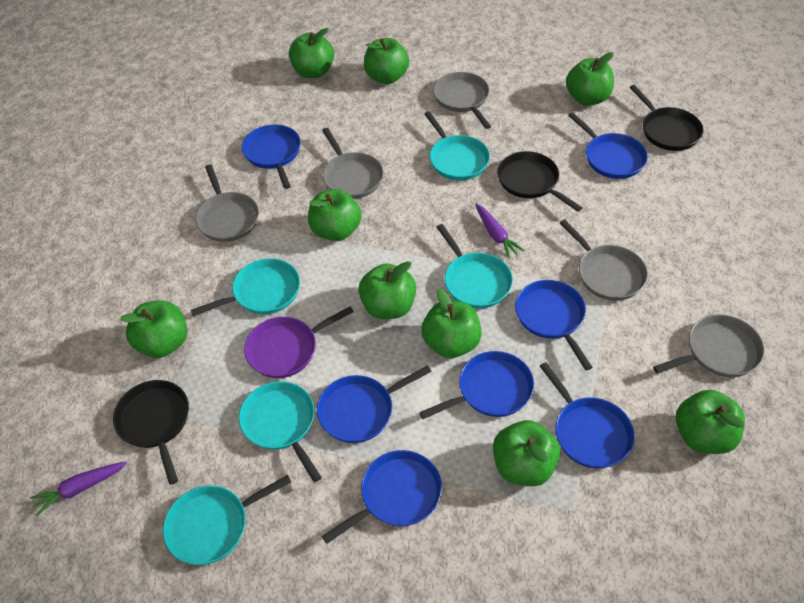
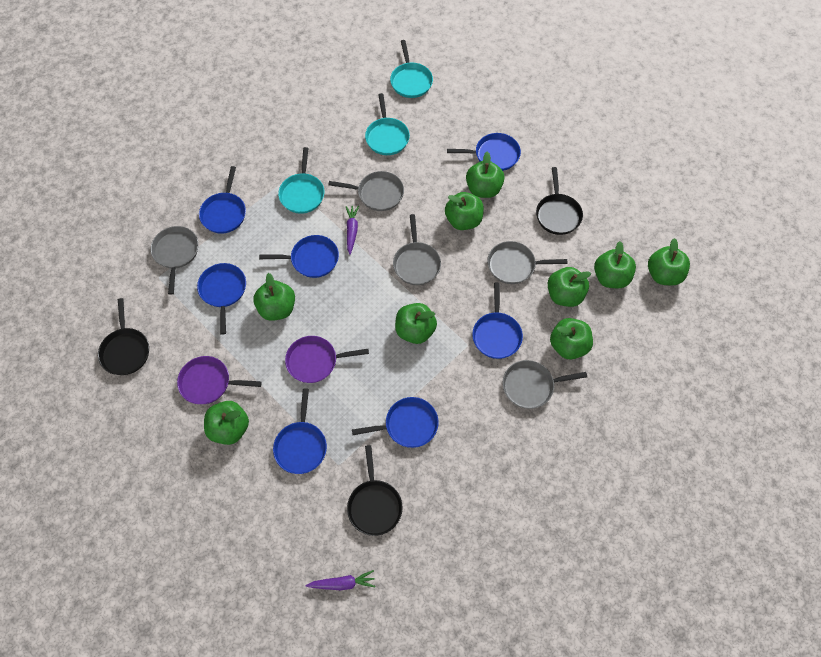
purple pan: [244,306,354,378] = 1 -> [177,356,262,404] [285,336,369,383] = 2
turquoise pan: [163,475,291,565] [191,258,300,316] [239,381,322,482] [424,111,490,181] [436,224,513,309] = 5 -> [278,147,324,214] [365,93,410,155] [390,40,433,98] = 3

